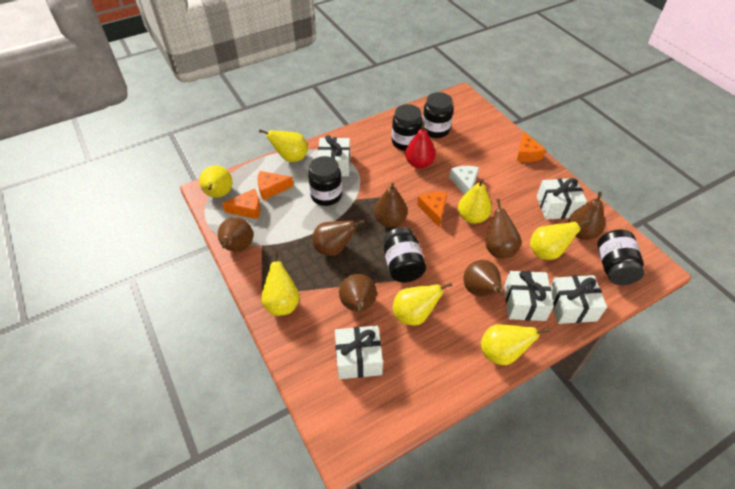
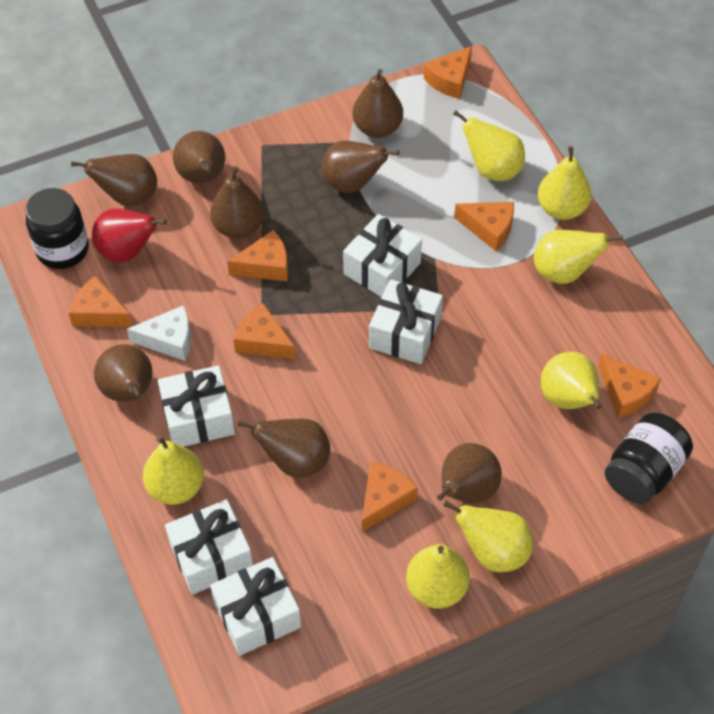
black jar: [308,156,342,206] [384,227,426,283] [392,104,423,151] [422,92,453,138] [597,230,644,285] = 5 -> [26,188,89,269] [605,413,693,504] = 2
brown pear: [218,217,253,252] [312,220,365,256] [339,274,377,313] [374,183,408,227] [463,260,504,296] [485,199,522,258] [569,192,605,240] = 7 -> [71,154,157,206] [94,344,152,402] [173,131,225,184] [210,166,264,239] [237,419,331,478] [321,141,399,193] [352,69,403,138] [437,443,502,503] = 8
orange cheese: [222,189,260,219] [257,171,294,200] [417,192,447,227] [517,132,546,162] = 4 -> [68,276,133,327] [227,230,288,282] [233,303,296,359] [362,462,418,532] [424,46,472,99] [454,202,514,251] [599,353,661,418] = 7

